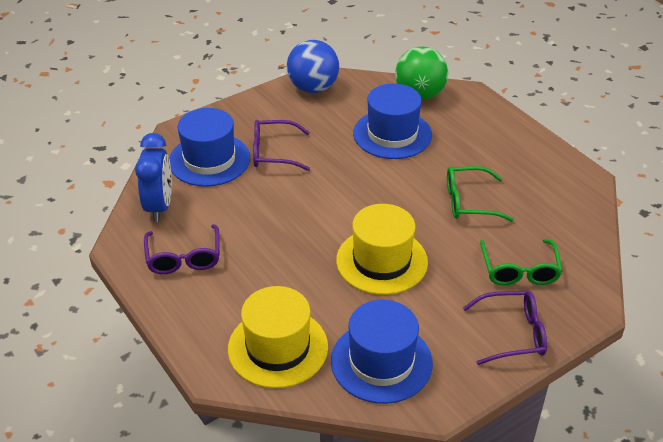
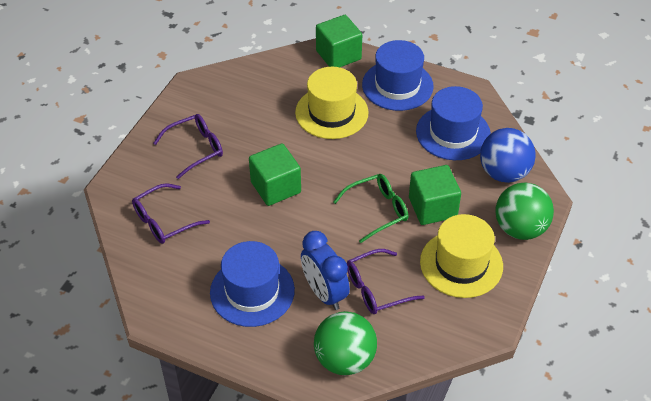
green ball: [395,47,448,100] = 1 -> [314,311,377,375] [495,182,554,240] = 2
green cube: none = 0 -> [249,143,301,206] [316,15,362,67] [409,165,461,225] = 3
green glasses: [447,166,514,222] [480,239,563,285] = 2 -> [333,174,408,243] = 1

